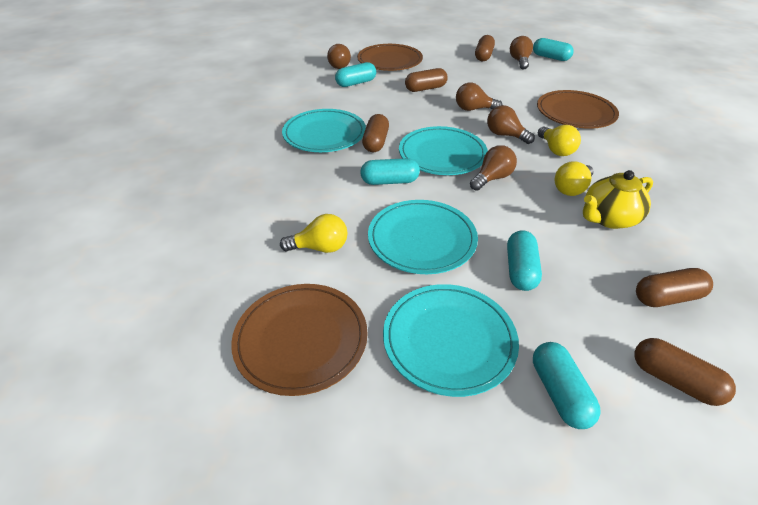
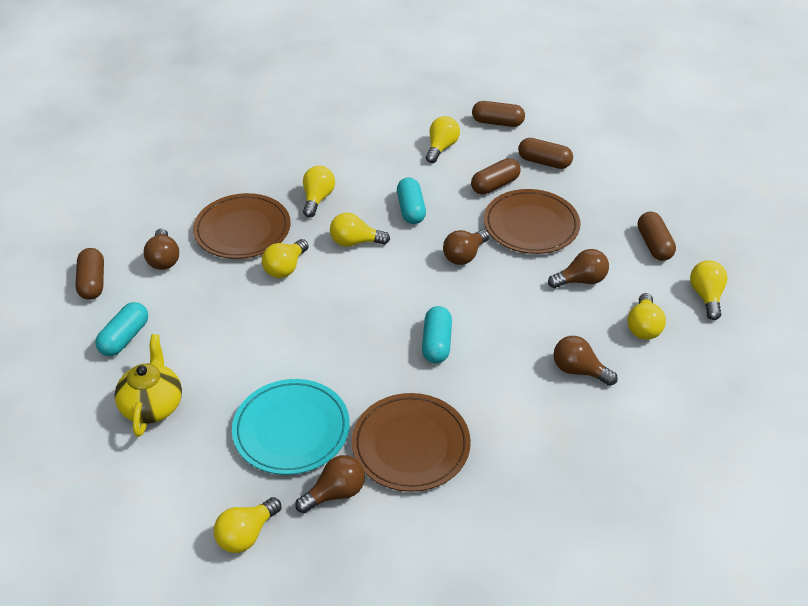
turquoise capsule: [335,62,376,87] [360,158,420,185] [507,231,542,291] [533,38,574,61] [533,342,601,429] = 5 -> [95,302,148,356] [397,178,426,224] [422,306,452,363] = 3
turquoise plate: [282,109,366,152] [368,200,478,274] [383,284,519,397] [399,126,488,175] = 4 -> [232,379,350,475] = 1
yellow light bulb: [280,214,348,253] [538,125,581,156] [554,161,594,196] = 3 -> [214,497,281,553] [262,239,309,278] [303,166,335,218] [330,213,390,247] [426,116,460,163] [628,293,666,340] [690,260,728,320] = 7

